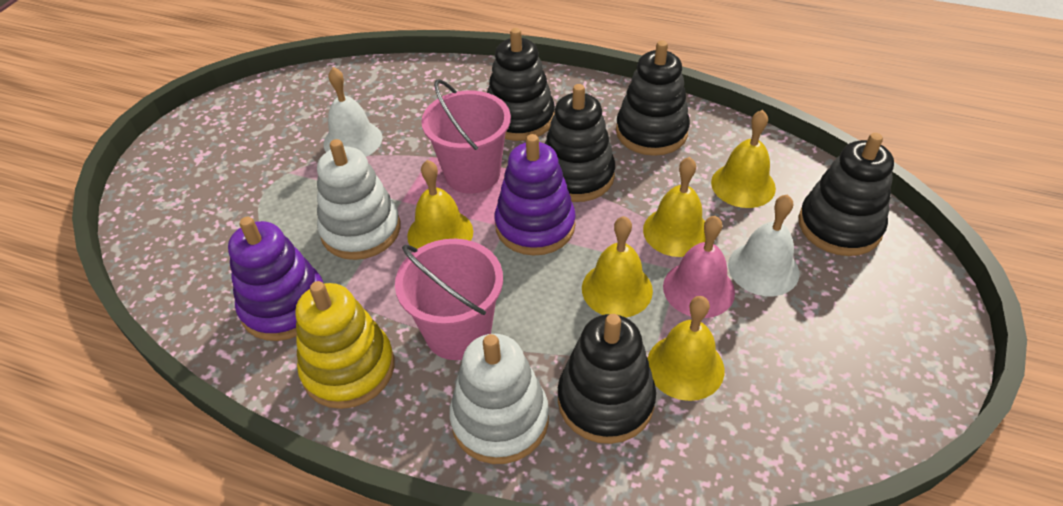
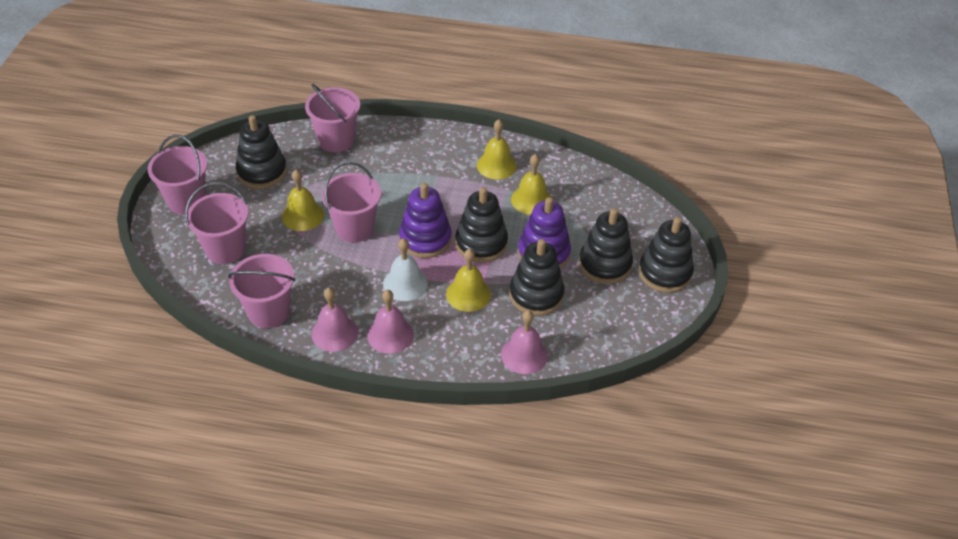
pink bell: [663,216,735,318] = 1 -> [311,288,358,352] [367,290,414,354] [501,310,548,374] = 3
pink bucket: [395,239,503,360] [421,79,511,194] = 2 -> [148,135,208,215] [185,182,248,264] [228,254,295,328] [305,84,360,152] [321,162,381,243] = 5
white bell: [324,67,382,157] [728,194,799,296] = 2 -> [383,238,428,301] = 1
white stacking toy: [317,139,400,260] [449,334,549,464] = 2 -> none = 0
yellow bell: [407,160,473,249] [582,216,653,318] [643,157,706,257] [648,296,724,401] [711,110,776,208] = 5 -> [282,169,324,231] [446,249,491,312] [477,119,517,179] [511,154,552,215] = 4
yellow stacking toy: [295,281,395,409] = 1 -> none = 0

